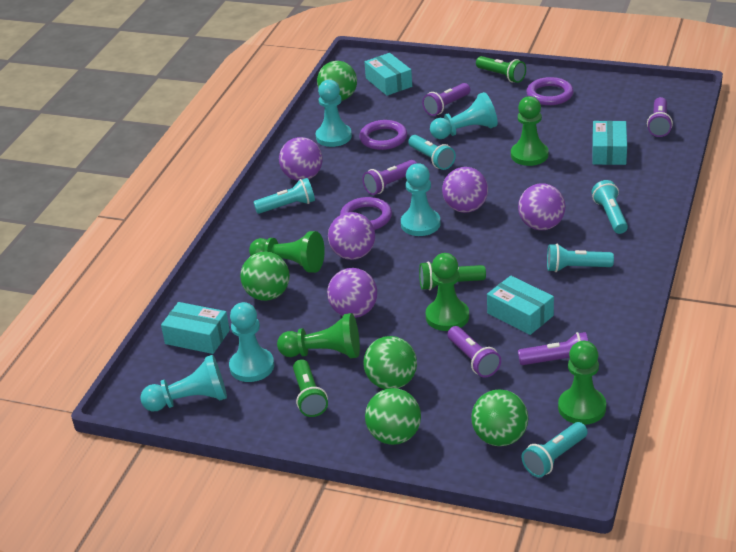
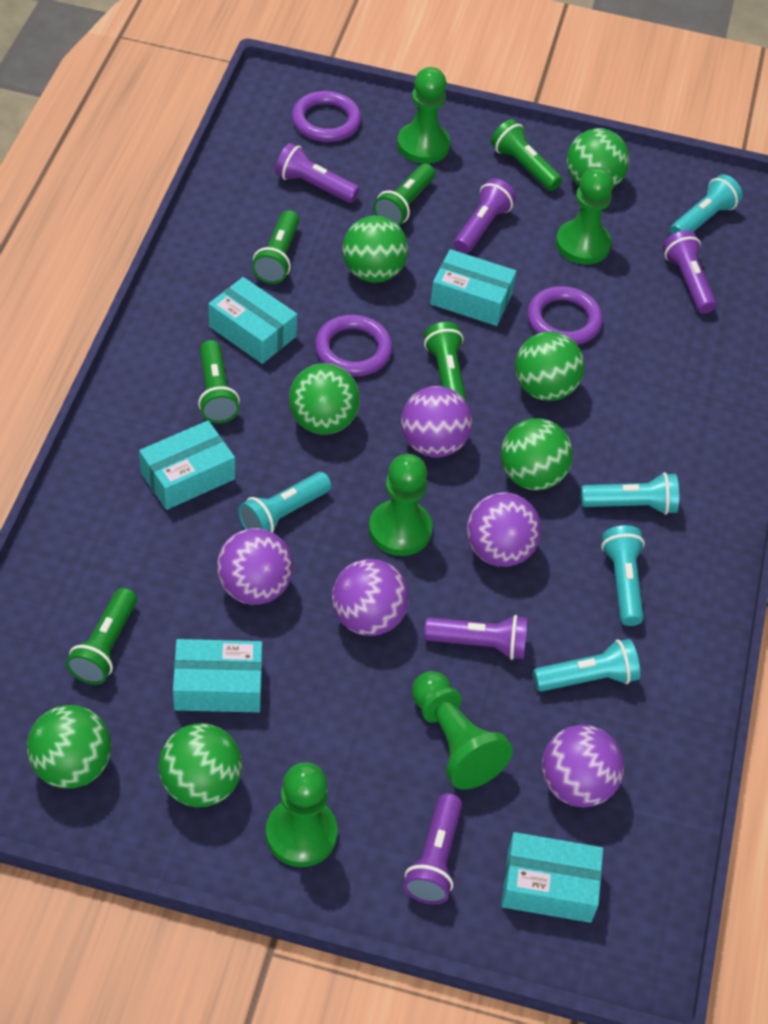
green ball: [240,252,290,301] [317,61,357,101] [363,336,417,389] [365,388,421,445] [471,389,528,446] = 5 -> [27,705,111,788] [158,723,242,807] [289,363,360,434] [342,216,408,282] [501,418,573,490] [515,332,584,401] [567,128,629,187] = 7
green flashlight: [293,359,328,417] [419,262,486,290] [476,56,526,83] = 3 -> [66,588,137,685] [198,340,240,423] [252,210,299,284] [373,164,435,226] [424,322,467,402] [491,119,562,191] = 6
turquoise box: [161,302,230,354] [364,53,412,96] [487,276,554,335] [592,121,627,165] = 4 -> [139,421,235,510] [173,639,262,713] [208,277,297,364] [430,249,517,326] [501,832,603,923] = 5
turquoise pawn: [140,355,227,411] [229,302,274,382] [316,80,352,147] [401,163,440,236] [430,92,498,139] = 5 -> none = 0

